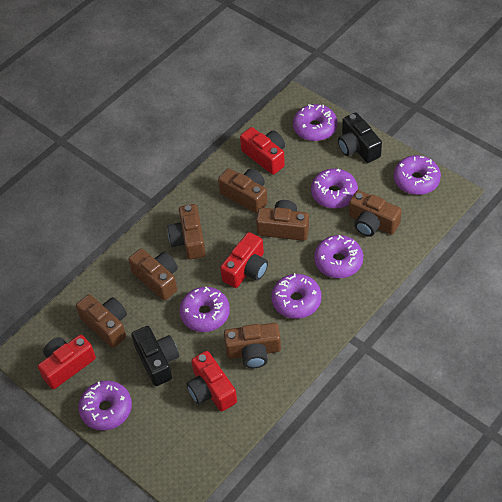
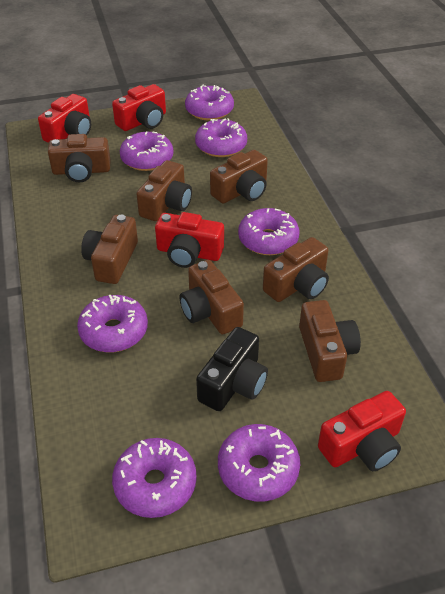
black camera: [131,326,179,386] [338,112,382,163] = 2 -> [196,327,268,411] = 1

